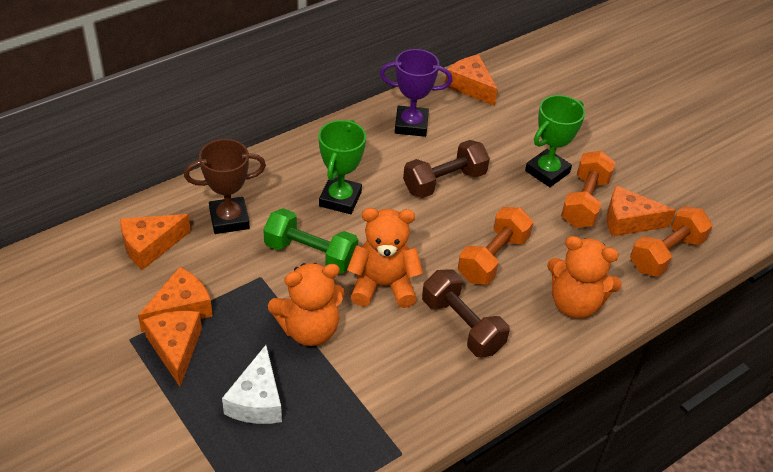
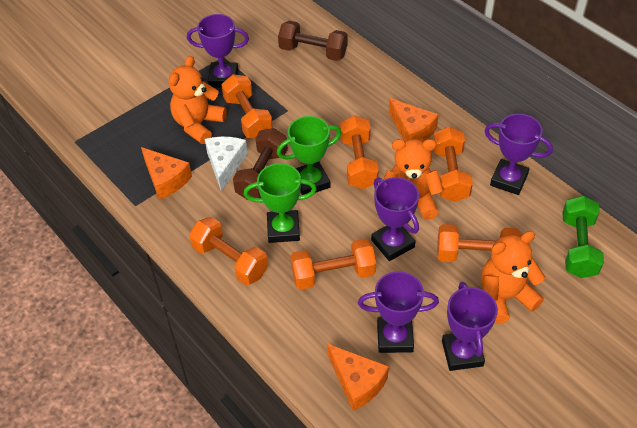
brown trophy: [184,139,266,234] = 1 -> none = 0
orange cheese: [120,214,191,270] [138,267,213,332] [143,311,202,387] [445,55,498,106] [607,186,676,236] = 5 -> [141,147,192,199] [327,344,389,410] [389,98,439,142] = 3
orange dumbbell: [458,207,533,285] [561,151,616,228] [630,206,713,277] = 3 -> [189,217,268,285] [221,74,273,138] [290,239,376,290] [340,115,379,189] [433,127,473,202] [437,224,521,262] = 6
purple trophy: [380,49,453,137] = 1 -> [187,14,249,88] [358,271,439,353] [371,177,419,261] [442,282,498,371] [485,114,553,195] = 5

